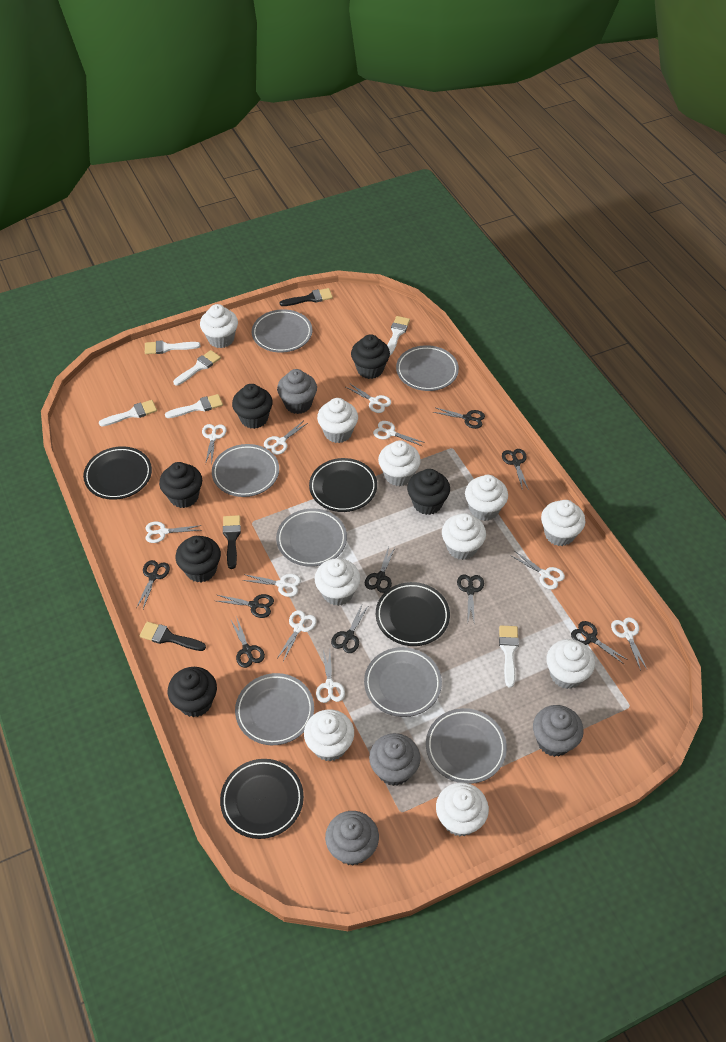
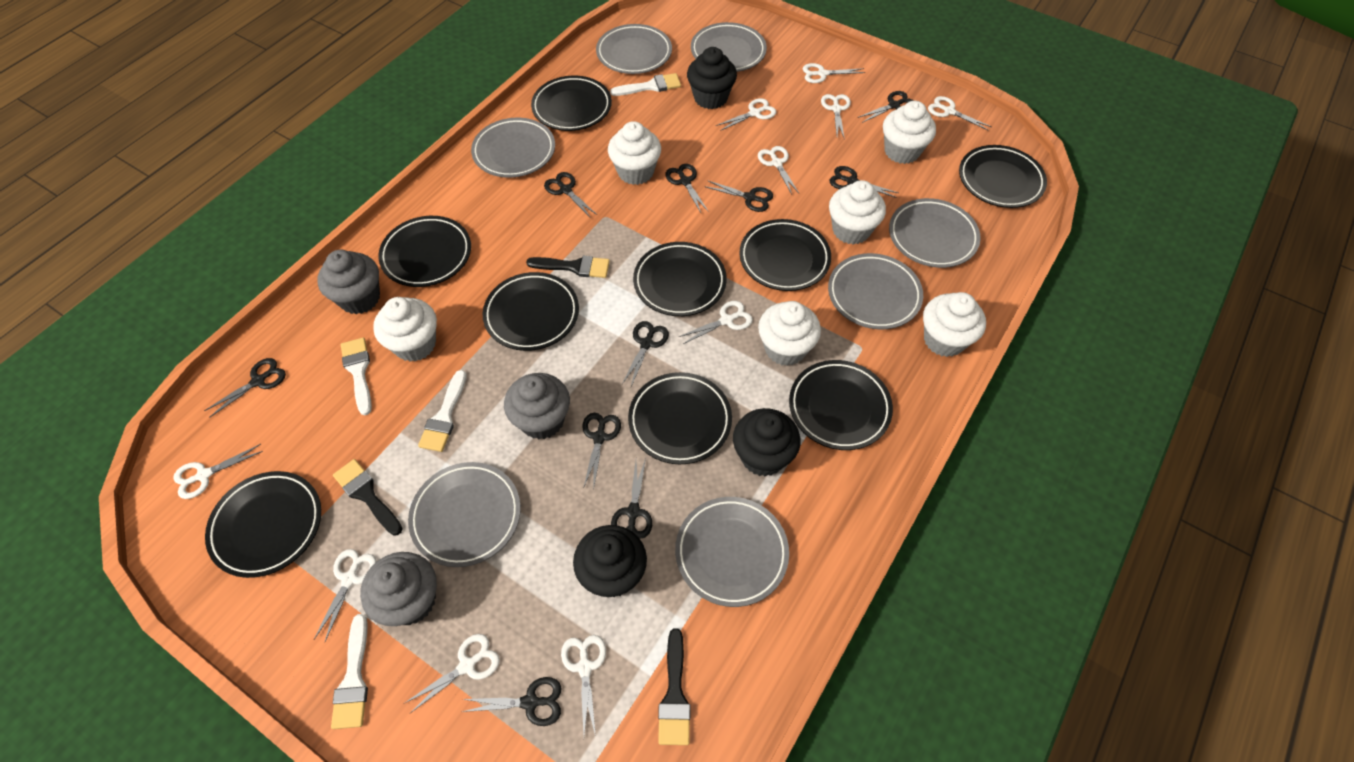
black cupcake: [159,462,202,508] [168,667,217,717] [175,536,221,582] [232,384,273,429] [351,334,390,379] [407,469,450,515] = 6 -> [573,525,647,597] [687,47,737,109] [733,408,801,477] = 3
black plate: [83,446,152,500] [220,759,304,839] [309,458,377,512] [376,582,450,646] = 4 -> [205,471,321,578] [378,216,471,287] [483,272,579,351] [531,76,612,131] [628,372,732,464] [633,242,727,316] [739,219,831,291] [789,360,893,450] [959,145,1047,208] = 9
black scissors: [136,560,170,609] [217,594,274,618] [230,616,265,668] [331,603,369,653] [365,547,395,593] [433,407,485,429] [457,574,484,621] [502,449,529,490] [571,621,628,664] = 9 -> [204,358,286,417] [462,677,561,726] [544,172,597,217] [582,413,621,490] [611,458,652,539] [622,321,669,386] [665,164,709,213] [704,180,773,212] [830,166,898,198] [858,91,914,123] = 10
grey cupcake: [277,369,317,414] [325,811,379,866] [369,733,421,786] [533,705,584,757] = 4 -> [317,250,380,314] [360,552,437,626] [504,373,570,440] = 3
white brush: [99,400,157,426] [145,340,200,354] [165,394,223,418] [173,350,221,386] [387,316,410,355] [499,626,519,688] = 6 -> [331,614,368,729] [341,338,372,415] [418,370,467,452] [610,73,681,96] = 4
white cupcake: [200,304,238,348] [304,709,354,761] [315,558,360,606] [317,398,358,443] [378,440,421,486] [436,782,489,837] [442,513,486,560] [465,475,508,521] [541,500,586,546] [546,639,595,689] = 10 -> [373,297,437,362] [608,121,661,185] [758,301,821,366] [829,180,886,245] [883,101,936,164] [923,292,986,357] = 6

